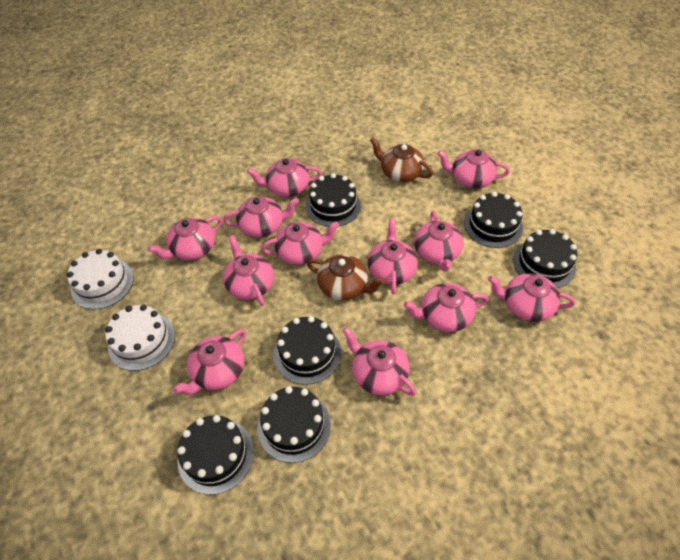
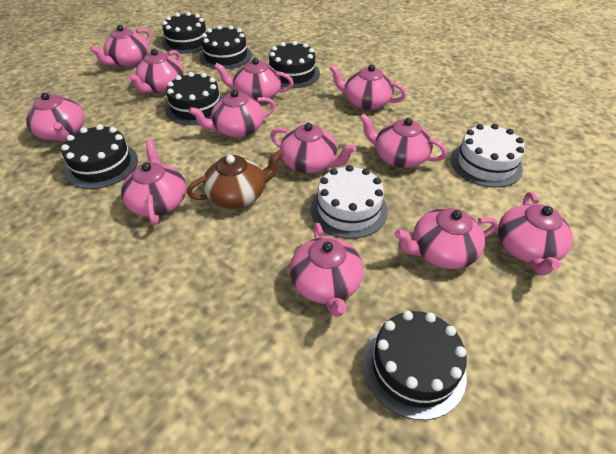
brown teapot: [307,254,385,300] [370,137,433,182] = 2 -> [187,149,284,208] = 1

